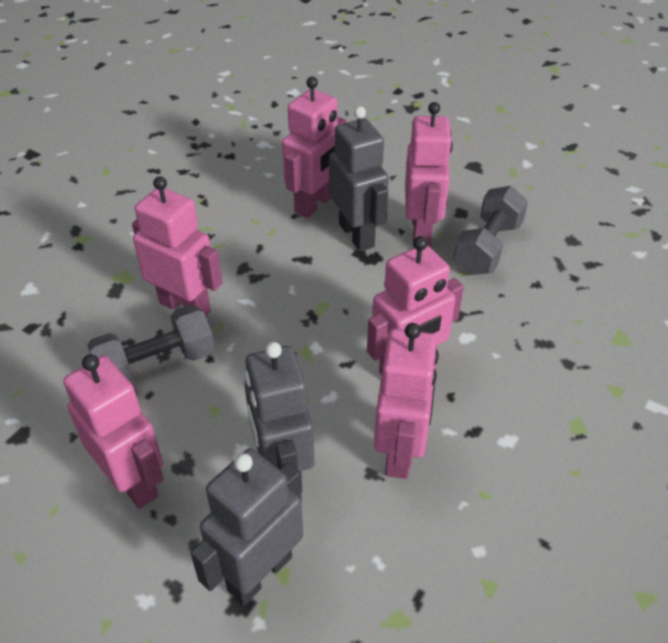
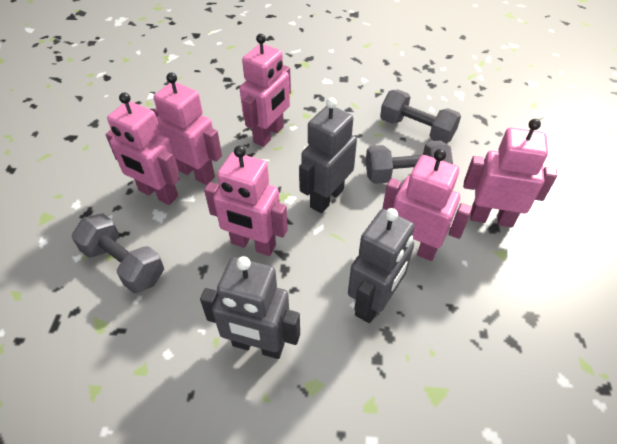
grey dumbbell: [87,305,215,383] [453,186,528,275] = 2 -> [71,214,164,293] [366,140,453,184] [380,90,461,143] = 3

